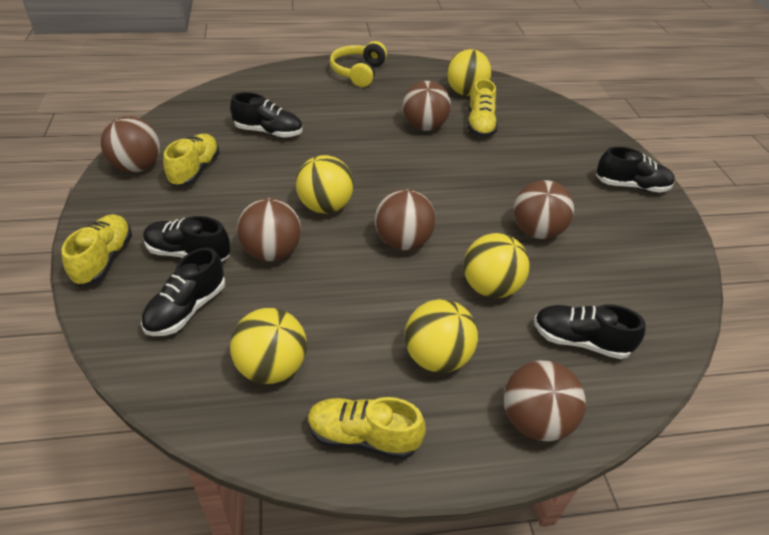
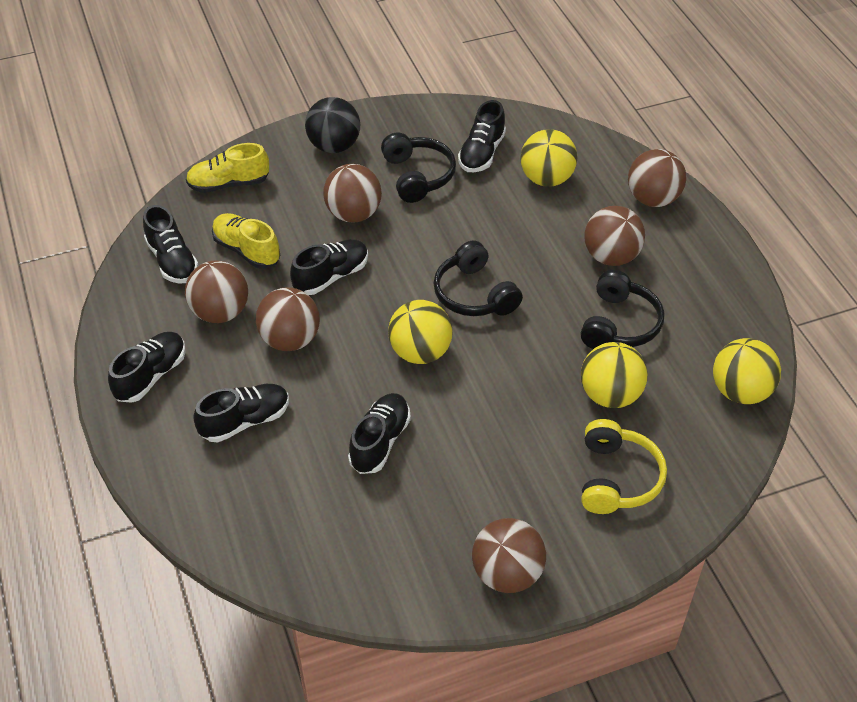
black ball: none = 0 -> [305,97,360,153] = 1
black headphones: none = 0 -> [381,132,456,203] [433,240,523,316] [581,270,664,349] = 3
black shoe: [141,247,225,336] [143,216,230,262] [230,92,302,137] [534,304,646,359] [596,147,675,193] = 5 -> [108,332,186,403] [143,205,199,284] [193,384,289,442] [290,239,368,295] [348,393,411,474] [458,100,506,172] = 6
yellow ball: [230,308,307,384] [296,155,354,214] [404,299,478,373] [447,49,492,96] [463,233,530,298] = 5 -> [388,300,452,364] [520,129,577,187] [581,342,648,408] [713,338,781,404] = 4
yellow shoe: [61,214,132,287] [163,134,219,187] [308,397,426,459] [467,79,498,137] = 4 -> [186,143,269,193] [212,213,280,269] = 2

